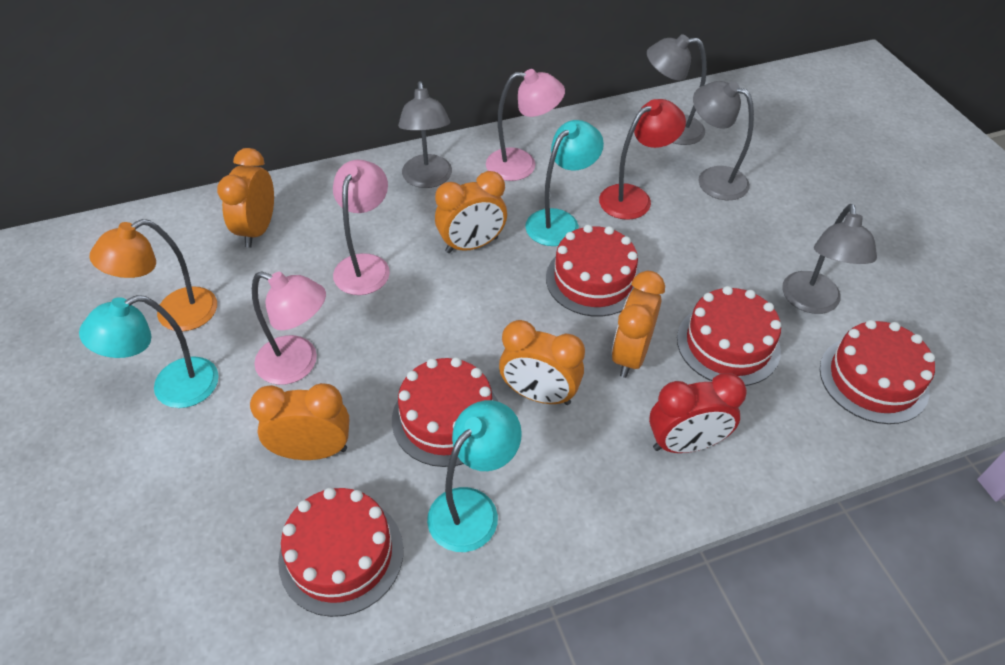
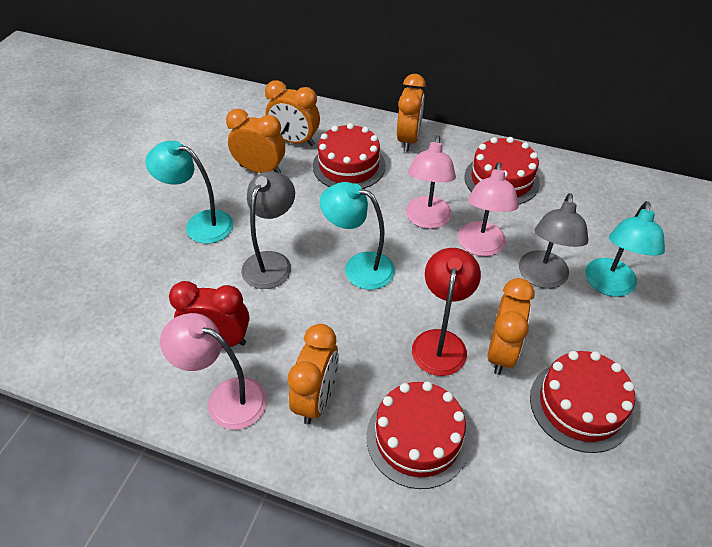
grey lamp: [398,81,452,188] [647,34,707,145] [693,81,754,200] [782,204,877,314] = 4 -> [241,171,295,289] [519,193,588,289] = 2
orange lamp: [89,219,217,331] = 1 -> none = 0
red cake: [278,488,403,617] [392,357,498,467] [546,225,640,317] [677,286,781,386] [820,320,935,424] = 5 -> [313,123,385,189] [366,381,470,489] [464,137,540,204] [530,351,635,453] = 4

